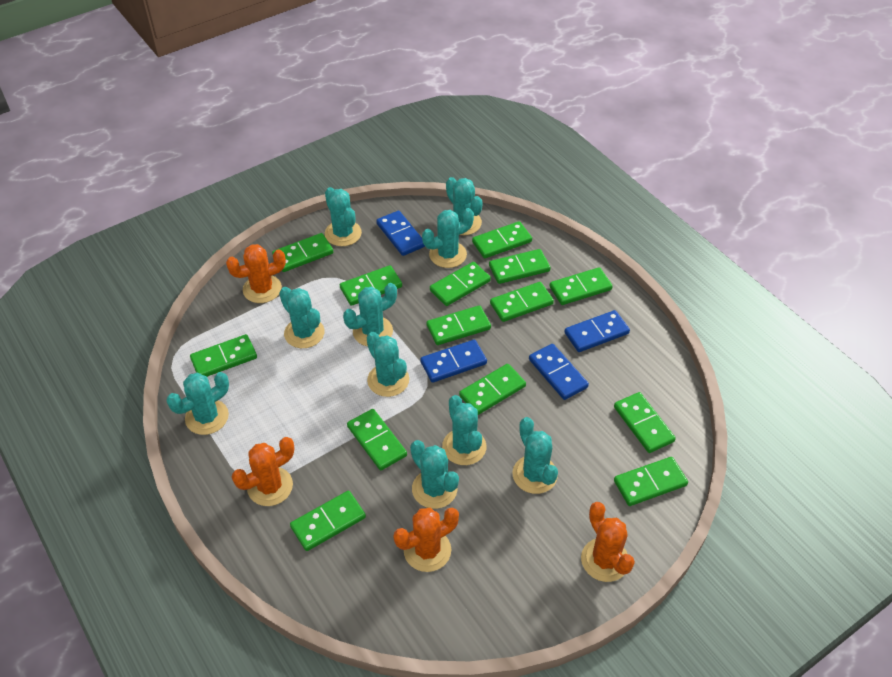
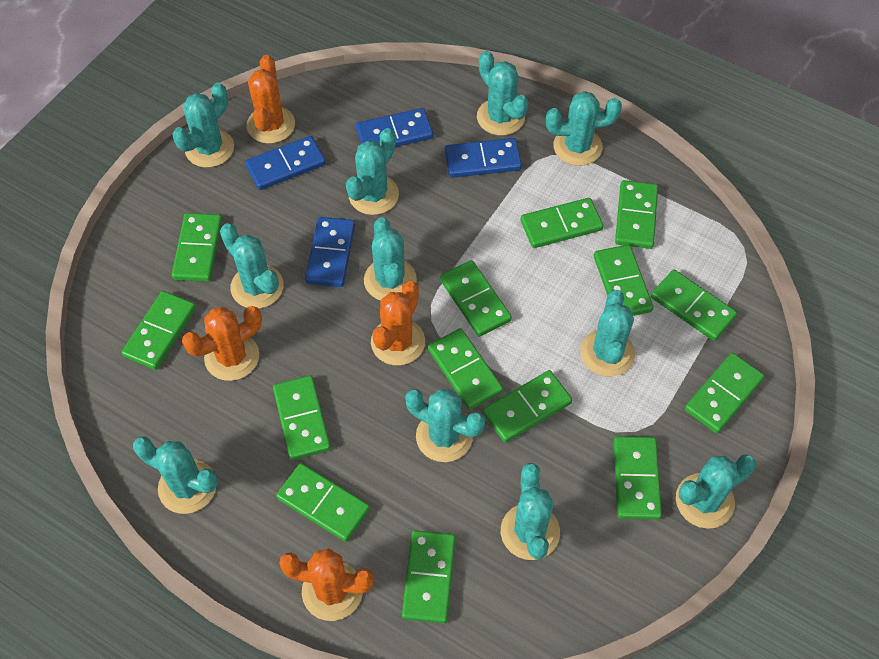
turquoise cactus: [166,372,229,435] [279,287,324,348] [325,187,362,246] [343,283,397,346] [367,332,409,397] [410,440,459,509] [422,208,474,268] [442,395,486,465] [446,177,483,235] [512,417,558,494] = 10 -> [133,436,218,514] [172,83,234,168] [220,223,284,309] [346,128,399,215] [364,217,417,301] [405,389,485,462] [477,51,529,136] [501,463,560,560] [546,91,622,166] [580,290,635,377] [676,454,756,529] = 11

